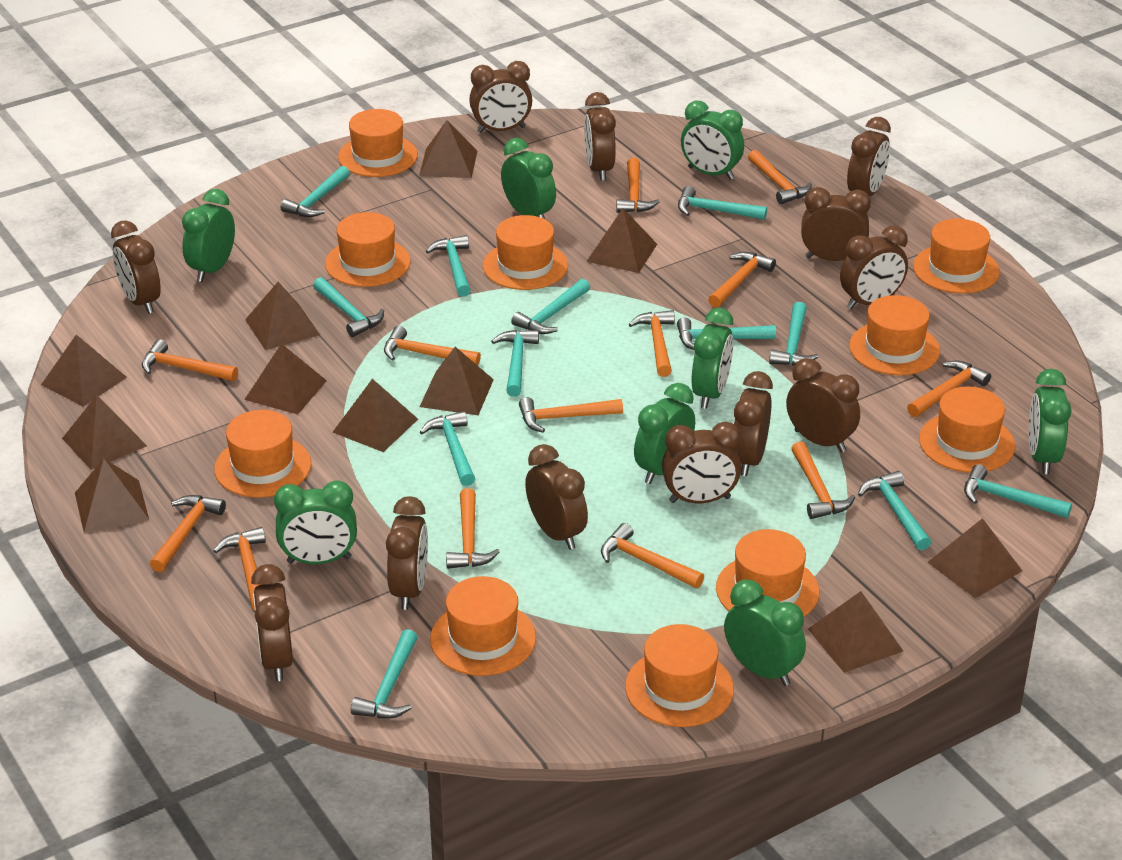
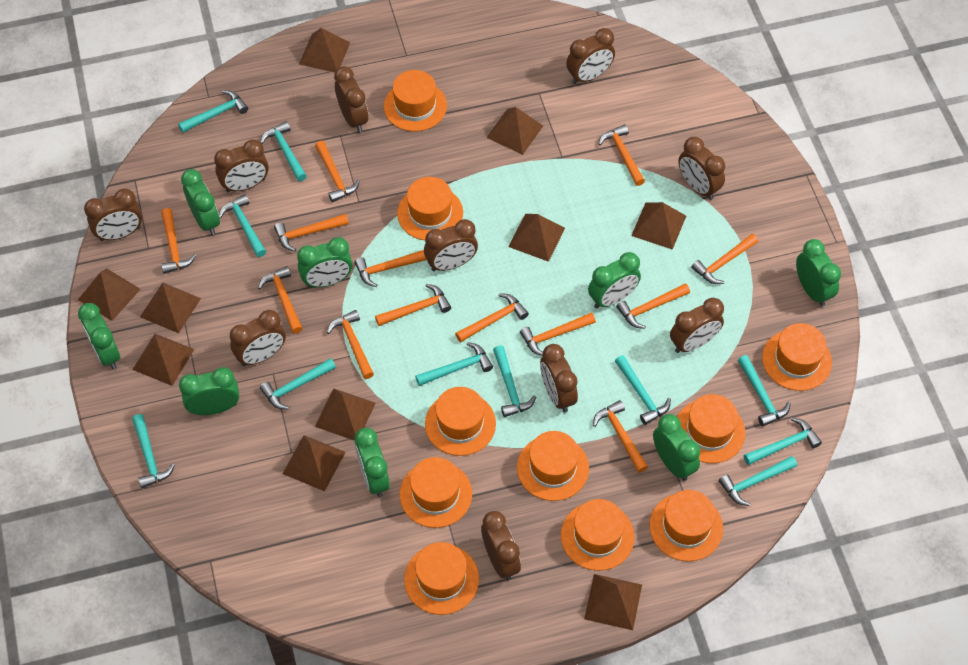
brown clock: [111,220,161,314] [251,564,293,681] [386,496,428,610] [469,61,532,133] [525,444,588,550] [584,92,616,181] [662,422,742,503] [734,371,773,476] [786,358,860,453] [801,187,871,261] [840,226,908,309] [847,117,891,196] = 12 -> [84,189,142,241] [214,139,269,192] [230,310,286,366] [334,66,368,133] [424,219,478,271] [481,511,521,580] [540,344,578,413] [566,28,615,84] [670,298,724,353] [678,137,725,200] = 10
brown pyramid: [41,335,127,407] [62,395,147,470] [75,458,149,533] [244,343,327,415] [245,282,320,350] [333,379,418,452] [419,120,477,178] [420,347,494,415] [586,208,657,273] [808,591,903,673] [927,518,1022,598] = 11 -> [78,268,141,321] [132,334,194,386] [140,283,201,333] [282,435,346,491] [299,28,350,72] [315,388,376,441] [486,107,543,155] [508,214,565,262] [584,574,642,630] [631,202,686,250] = 10
turquoise hammer: [281,166,350,217] [313,277,384,337] [351,629,418,719] [420,411,475,486] [426,235,471,297] [491,330,539,397] [511,279,590,334] [677,317,776,350] [678,186,767,220] [769,302,819,366] [858,471,931,550] [964,464,1072,518] = 12 -> [132,414,175,488] [178,90,248,133] [219,194,266,257] [260,358,336,410] [261,121,307,181] [415,342,493,386] [493,345,536,417] [615,355,671,425] [719,456,797,506] [738,355,791,427] [744,418,822,465] = 11

